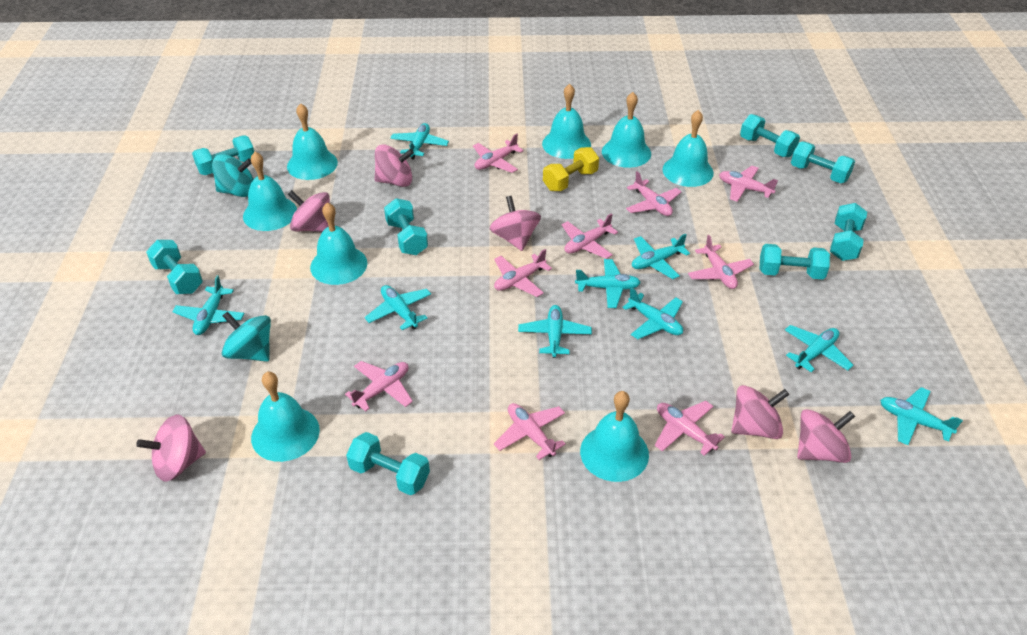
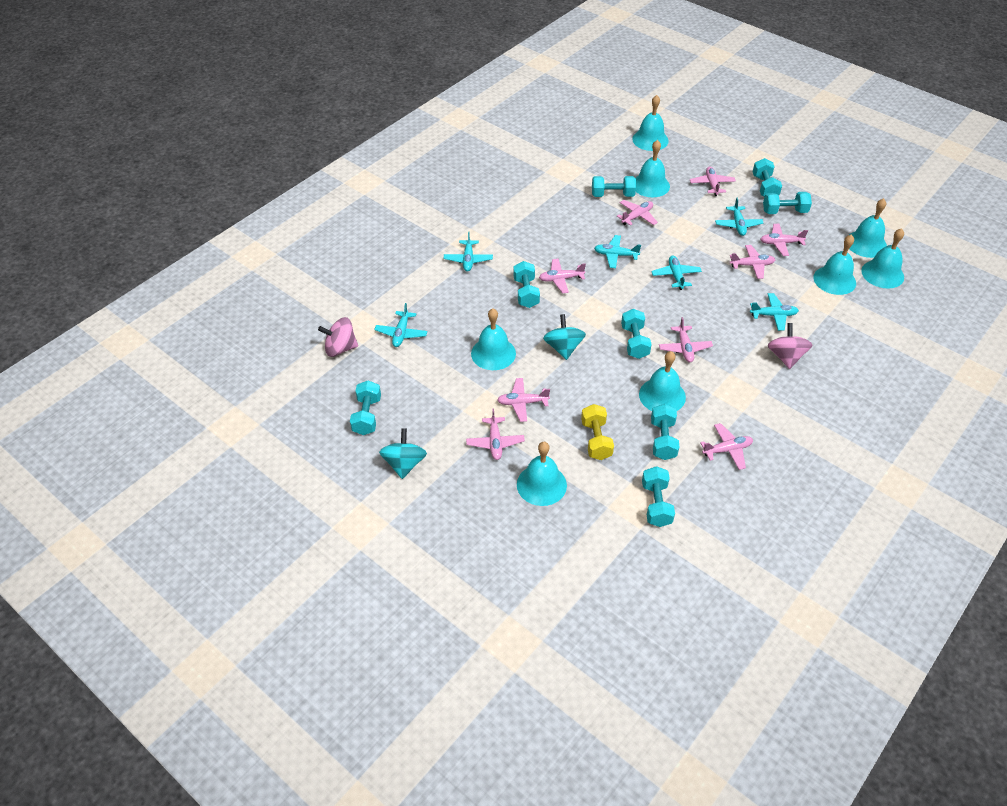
pink spinning top: [136,414,206,482] [288,191,330,232] [374,145,414,187] [490,196,541,251] [731,385,789,439] [797,409,855,463] = 6 -> [318,317,358,357] [768,323,812,369] = 2
turquoise plane: [172,275,245,335] [365,285,431,330] [390,123,449,159] [518,305,592,358] [575,259,641,308] [622,287,683,339] [632,234,690,279] [785,325,853,372] [880,387,963,445] = 9 -> [374,303,427,347] [444,231,493,272] [594,235,641,268] [651,255,702,290] [715,198,763,236] [750,293,799,331] = 6

